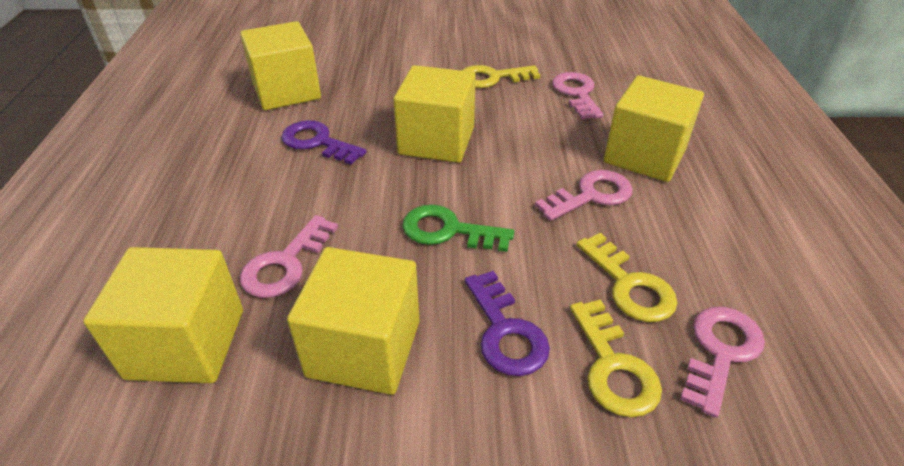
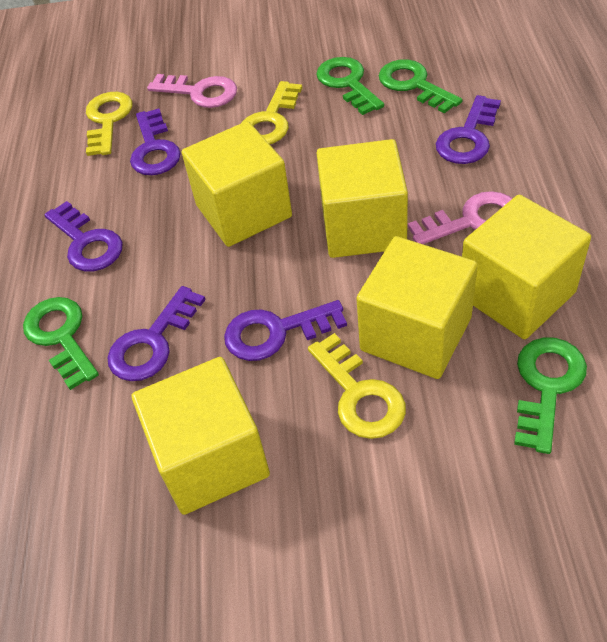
green key: [403,204,514,252] = 1 -> [23,297,99,390] [316,57,384,115] [379,59,462,113] [514,337,587,454] = 4
pink key: [240,215,338,298] [535,170,633,221] [552,72,604,119] [680,307,765,418] = 4 -> [147,74,237,108] [408,191,512,244] = 2
purple key: [281,120,367,165] [465,271,550,376] = 2 -> [44,201,123,271] [108,286,206,381] [130,109,181,175] [224,300,347,361] [436,95,501,164] = 5

